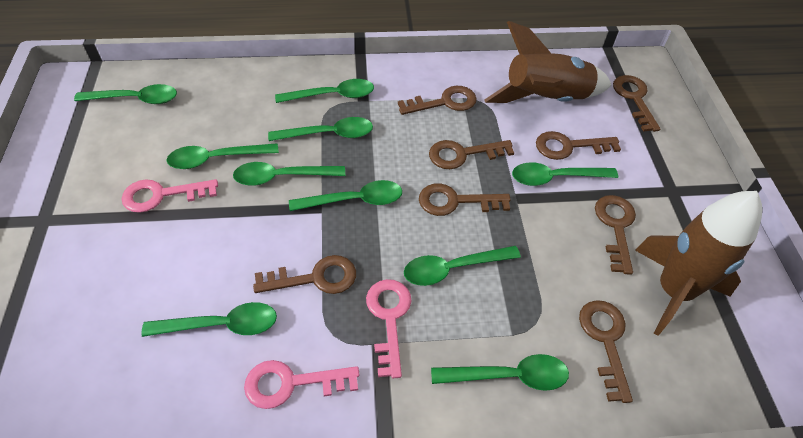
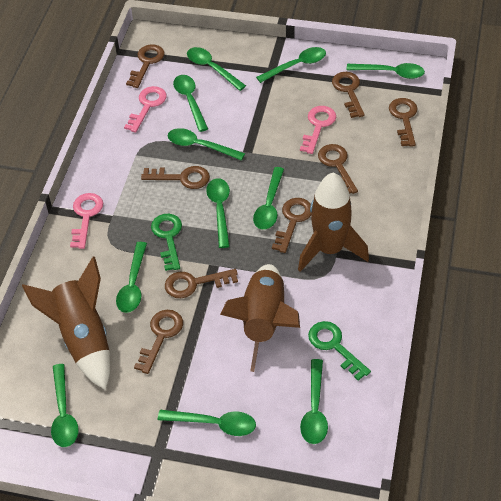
brown rocket: [484,21,611,103] [635,191,762,336] = 2 -> [22,257,110,389] [220,264,300,372] [298,172,369,272] = 3
green key: none = 0 -> [151,214,182,271] [308,321,371,381] = 2
green spoon: [74,84,177,104] [141,302,277,337] [166,143,279,169] [233,162,345,186] [268,117,373,141] [275,79,374,103] [289,180,402,211] [404,246,521,286] [431,354,569,391] [512,162,618,186] = 10 -> [51,364,78,447] [116,242,147,313] [158,410,256,436] [168,128,245,161] [173,75,208,132] [187,47,246,91] [206,178,230,248] [253,167,284,230] [256,47,326,83] [300,359,328,444] [346,63,425,79] = 11

